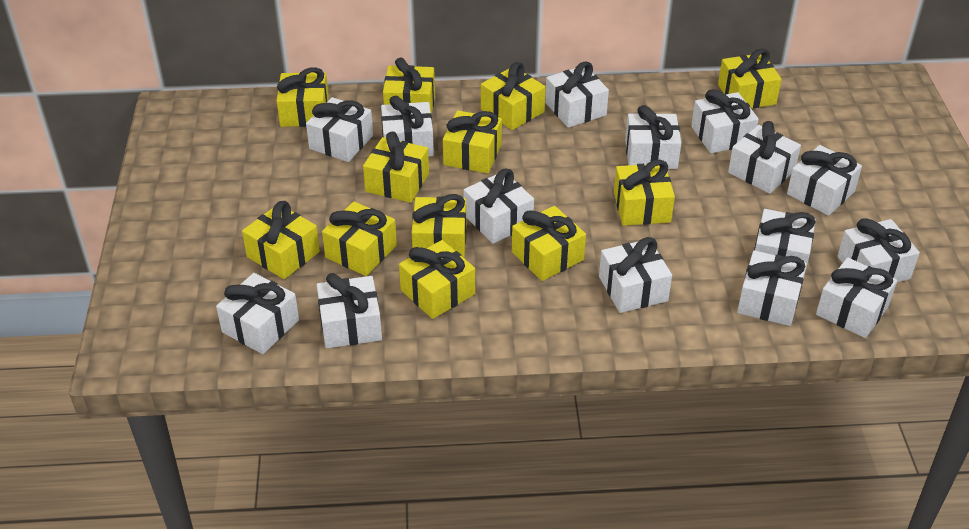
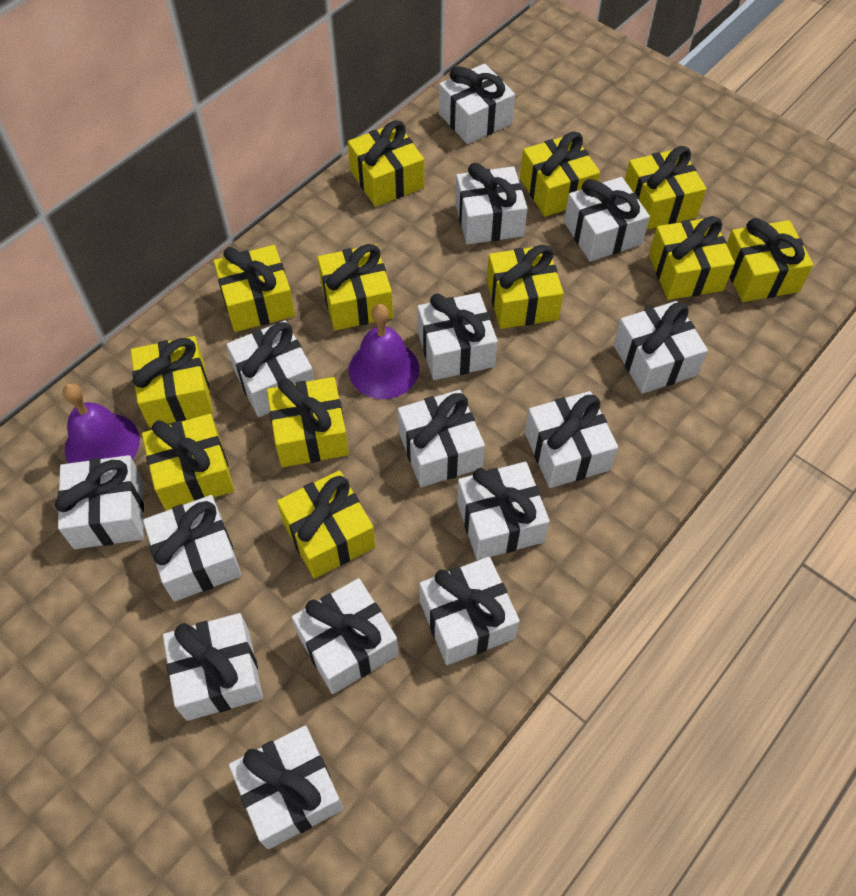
purple bell: none = 0 -> [63,383,140,463] [349,304,419,399] = 2

